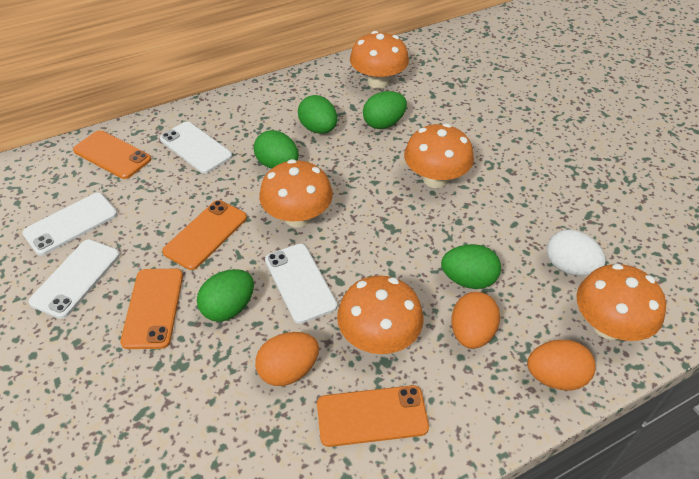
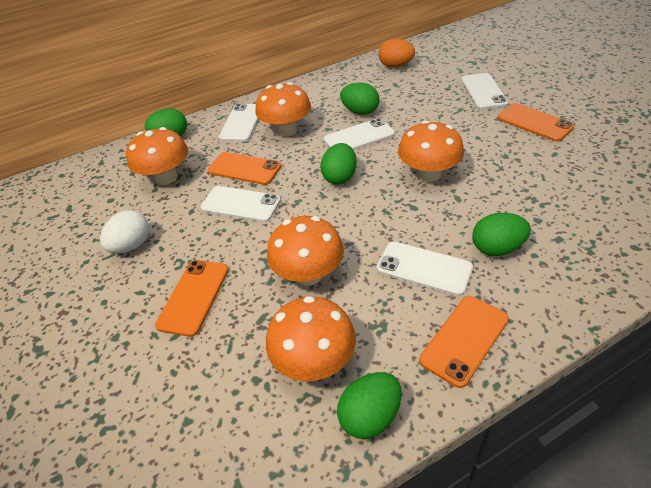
orange egg: [255,332,319,386] [451,292,500,349] [527,340,596,391] = 3 -> [379,39,415,68] = 1
white phone: [22,193,117,256] [28,239,120,319] [160,122,232,174] [265,244,337,324] = 4 -> [200,186,281,222] [219,103,259,142] [324,118,395,150] [377,241,473,296] [461,73,509,110] = 5

